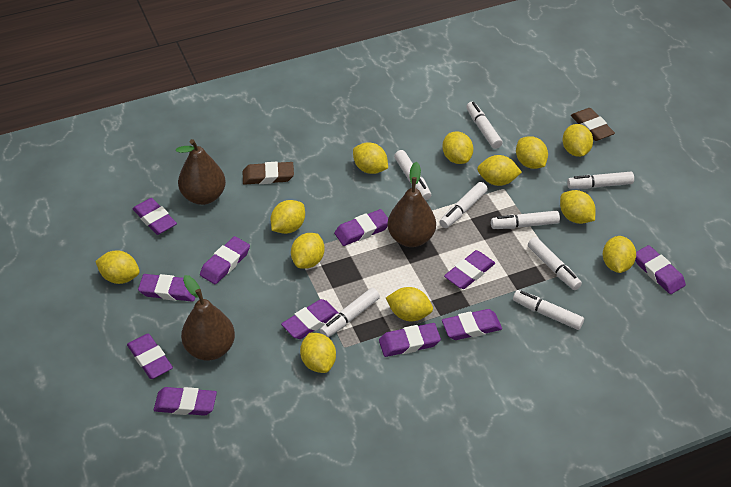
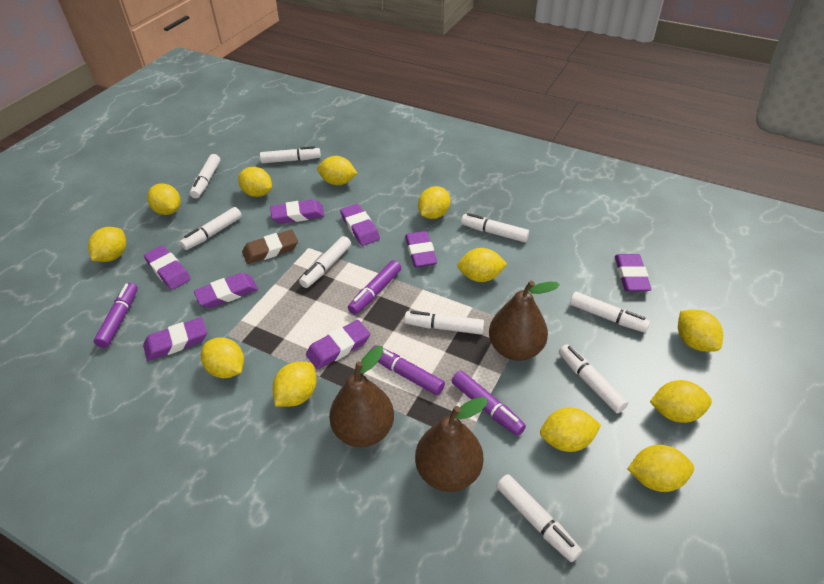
brown eraser: [243,162,294,185] [571,108,615,141] = 2 -> [242,230,298,264] = 1
purple eraser: [127,334,173,379] [133,198,177,235] [138,274,195,302] [154,387,217,416] [200,236,250,284] [281,299,339,339] [334,209,388,246] [379,323,441,357] [442,309,502,340] [444,250,495,289] [635,245,686,294] = 11 -> [143,317,207,361] [144,246,191,290] [194,273,258,308] [270,199,324,224] [306,320,370,370] [340,204,380,246] [405,231,437,268] [615,254,652,291] = 8
purple marker: none = 0 -> [94,283,138,348] [348,260,401,315] [371,345,445,395] [452,370,526,436] = 4
white marker: [320,288,380,337] [394,150,431,200] [439,182,488,228] [466,102,503,149] [491,211,560,229] [513,290,584,330] [528,237,582,290] [567,172,634,189] = 8 -> [180,207,242,250] [190,154,220,198] [260,146,321,163] [299,236,351,288] [404,311,484,335] [461,213,529,242] [496,474,582,562] [559,344,628,413] [570,292,650,333] = 9

